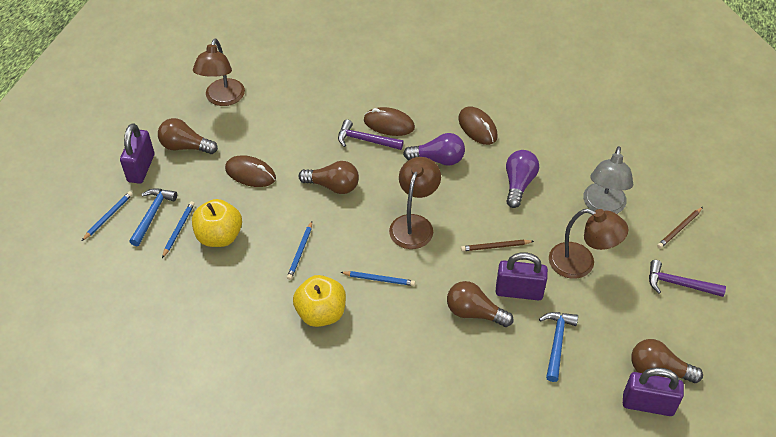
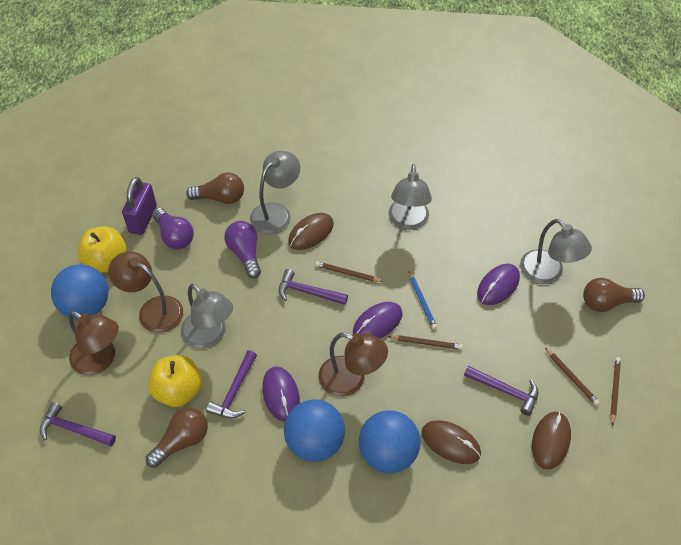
blue ball: none = 0 -> [51,264,109,319] [284,399,345,462] [359,410,421,473] = 3
blue hammer: [129,188,177,246] [539,312,578,382] = 2 -> none = 0
blue pencil: [82,191,133,241] [162,201,195,258] [287,221,312,280] [340,271,415,286] = 4 -> [409,271,437,329] = 1
brown light bulb: [158,118,218,154] [299,161,359,194] [447,281,513,327] [631,339,703,383] = 4 -> [146,407,208,468] [186,172,244,204] [583,278,645,312] = 3
brown pencil: [461,240,534,251] [657,207,703,248] = 2 -> [315,261,383,282] [388,335,463,350] [545,348,600,405] [610,357,621,426] = 4
grey lamp: [583,146,633,214] = 1 -> [181,284,233,349] [250,151,300,234] [389,164,432,230] [520,219,592,284] = 4
purple hammer: [338,119,404,150] [649,260,726,297] = 2 -> [40,402,116,446] [206,350,257,418] [279,269,348,305] [464,365,538,416] = 4
purple mouse: none = 0 -> [262,366,300,422] [353,302,402,339] [477,264,520,305] = 3
purple padlock: [120,123,154,184] [496,252,548,300] [623,368,684,416] = 3 -> [122,177,157,235] = 1

